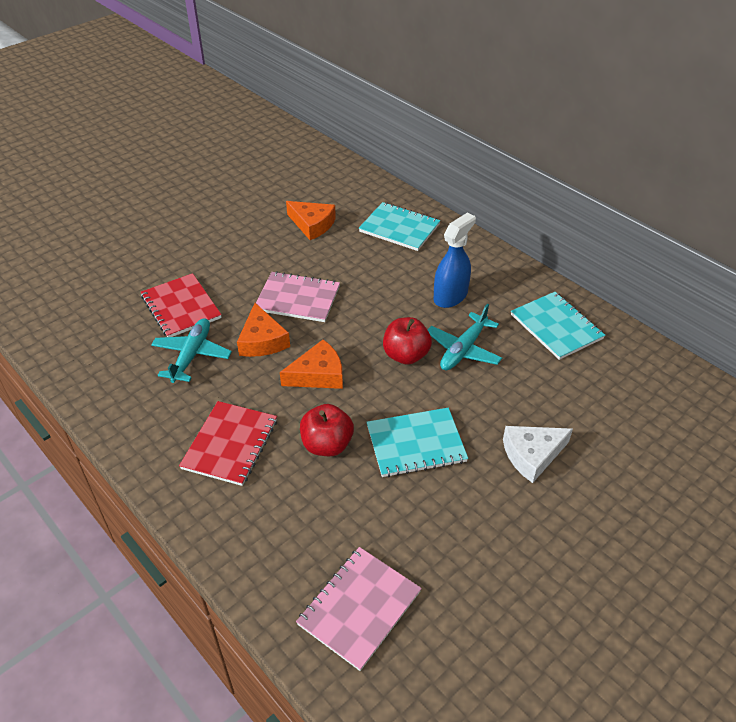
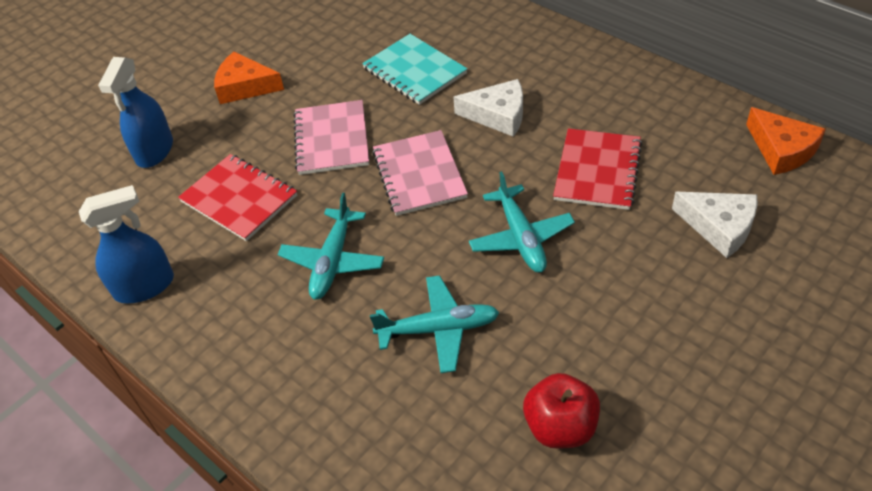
blue spray bottle: [433,212,476,308] = 1 -> [79,185,174,303] [98,57,173,168] = 2
orange cheese: [237,303,290,357] [280,340,343,389] [286,201,336,240] = 3 -> [214,52,284,104] [746,107,826,175] = 2
red apple: [300,404,354,456] [383,317,432,365] = 2 -> [523,373,600,449] = 1
turquoise notebook: [359,202,440,251] [367,408,468,477] [511,292,605,360] = 3 -> [362,34,467,105] = 1
turquoise plane: [151,318,232,383] [428,304,502,370] = 2 -> [277,193,384,300] [370,275,499,373] [469,171,575,273] = 3
white cheese: [503,426,573,483] = 1 -> [453,79,523,137] [672,192,757,258] = 2

